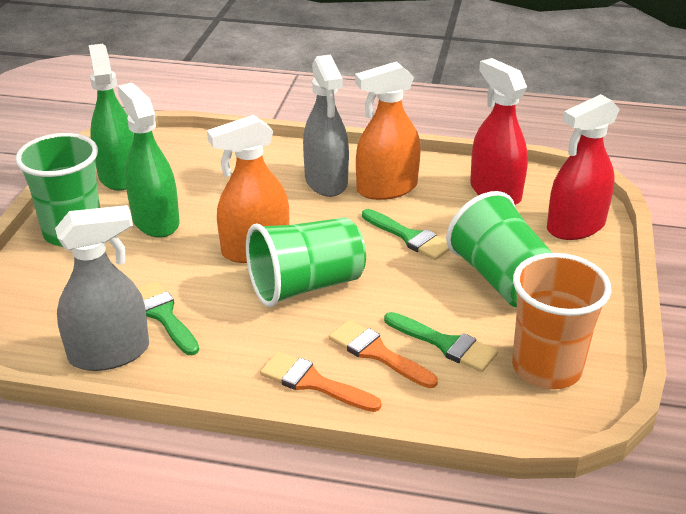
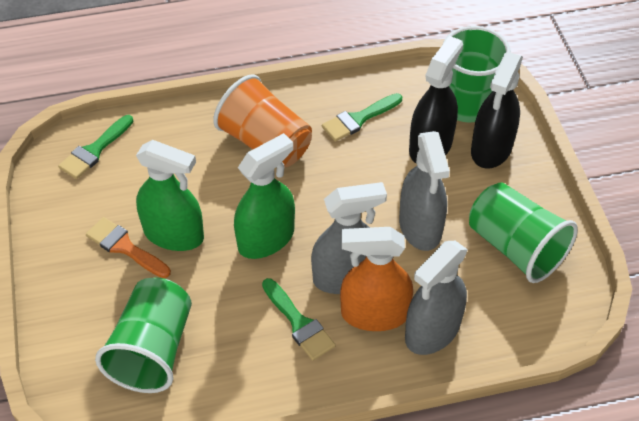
black spray bottle: none = 0 -> [409,36,463,163] [471,52,523,169] = 2
grey spray bottle: [55,205,149,371] [303,55,349,197] = 2 -> [311,182,387,294] [399,131,450,251] [405,241,468,355] = 3
orange brush: [260,351,382,412] [329,320,438,388] = 2 -> [86,217,171,278] = 1
orange spray bottle: [207,115,289,263] [355,61,421,200] = 2 -> [340,227,413,331] = 1
red spray bottle: [470,58,528,205] [547,94,620,240] = 2 -> none = 0

